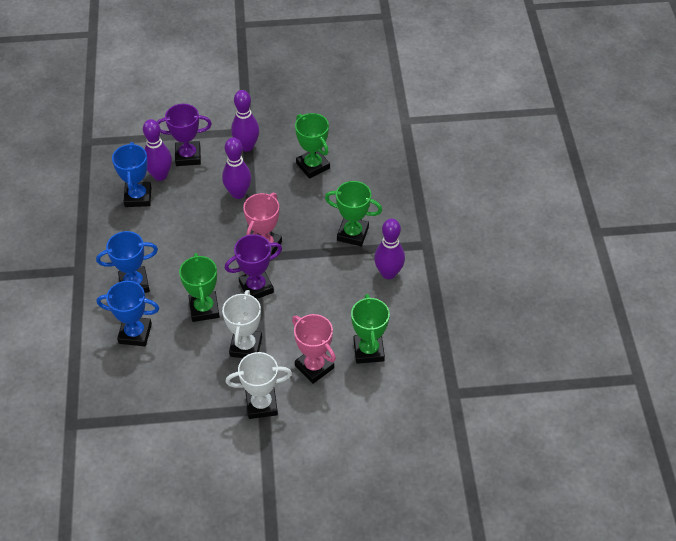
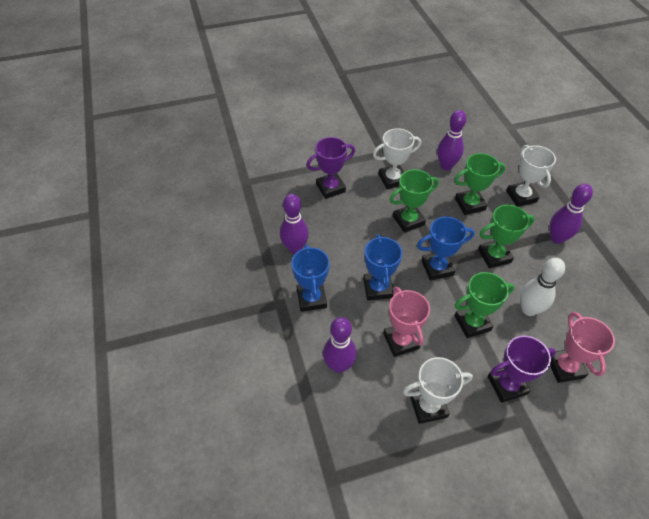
white bowling pin: none = 0 -> [520,258,565,316] = 1
white trophy: [222,290,262,358] [225,352,292,419] = 2 -> [373,128,421,189] [403,357,473,424] [506,145,556,207] = 3

